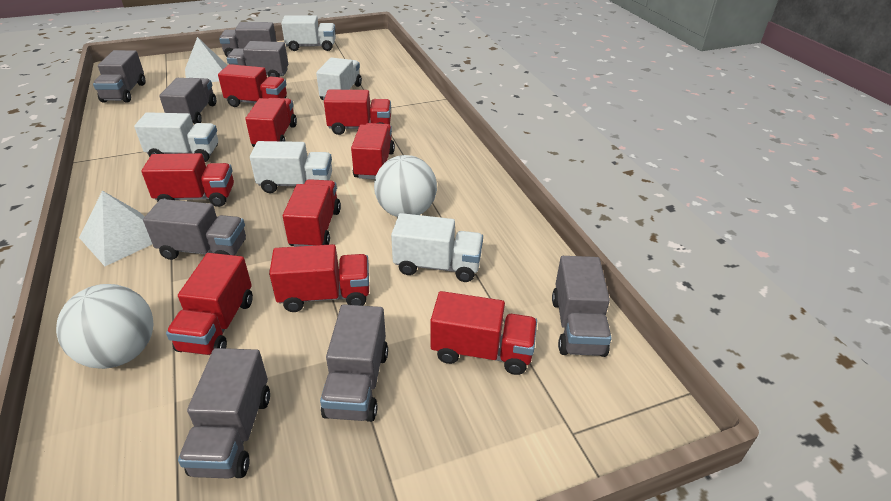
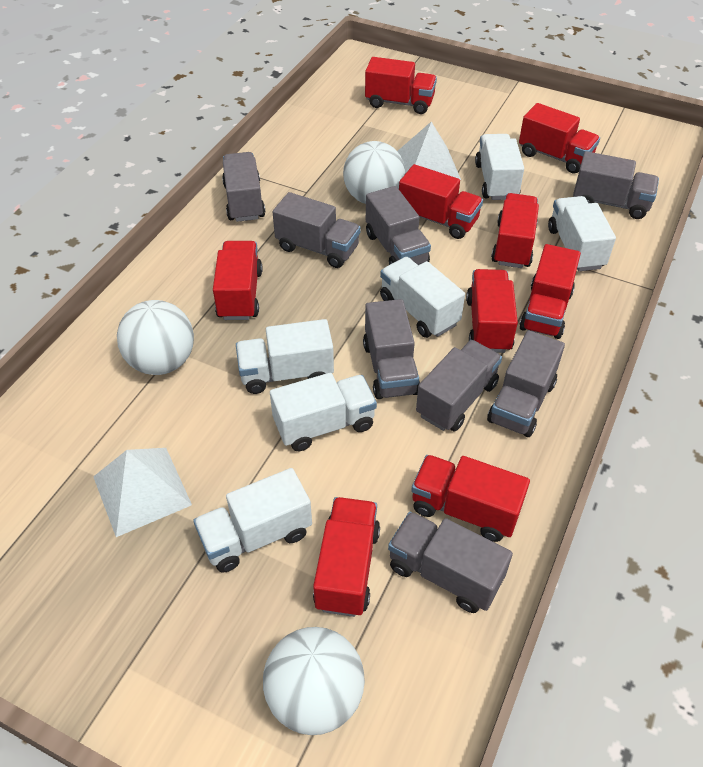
white ball: [56,284,154,369] [374,155,437,217] = 2 -> [117,300,194,375] [263,627,365,735] [343,141,405,204] = 3
white truck: [134,112,218,162] [250,141,332,193] [281,15,336,51] [316,58,362,100] [391,213,483,282] = 5 -> [193,468,312,573] [236,319,334,394] [270,373,377,451] [380,257,465,338] [475,134,524,200] [548,196,616,271] = 6

